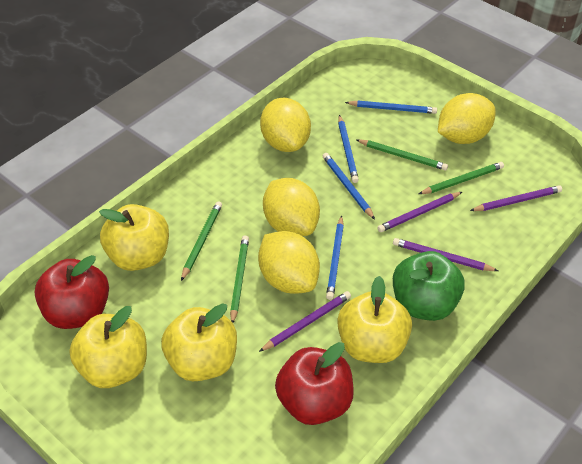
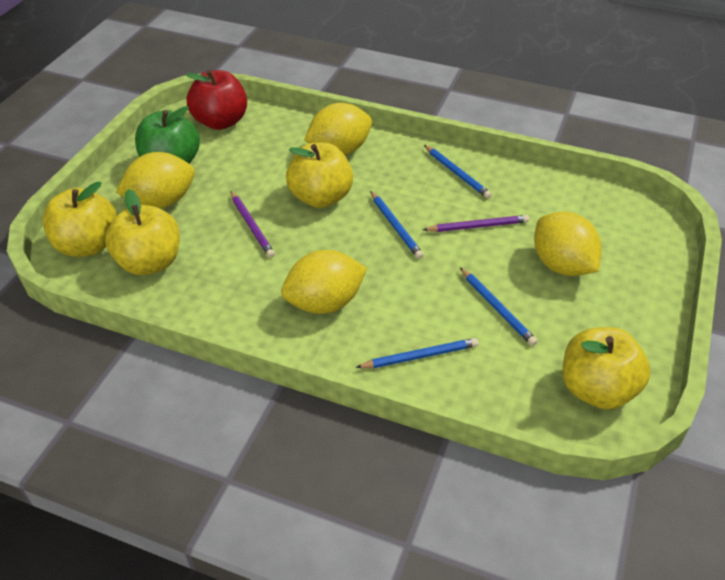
green pencil: [181,201,222,281] [230,235,249,323] [357,139,448,170] [419,162,504,194] = 4 -> none = 0
purple pencil: [259,291,351,352] [377,192,462,232] [393,238,498,271] [470,185,562,211] = 4 -> [231,191,275,258] [423,215,529,232] = 2
red apple: [34,255,109,329] [275,342,354,425] = 2 -> [186,70,247,130] = 1

